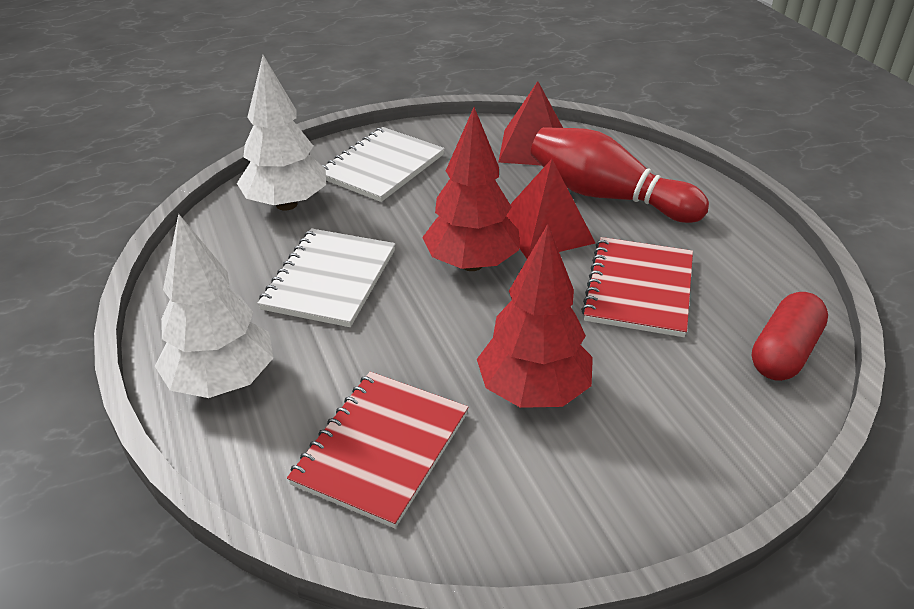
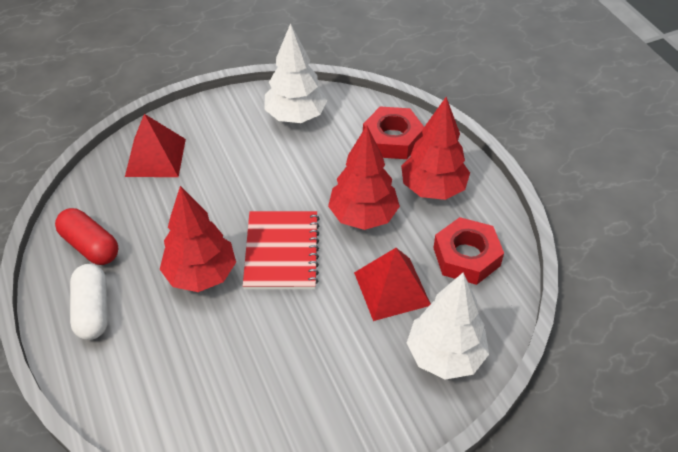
red bowling pin: [531,127,709,223] = 1 -> none = 0
red notebook: [287,372,469,528] [581,237,693,337] = 2 -> [243,211,320,289] = 1
red nut: none = 0 -> [363,107,424,159] [433,217,504,285] = 2
red tree: [422,107,519,271] [477,224,593,408] = 2 -> [160,186,236,292] [328,125,400,230] [401,97,470,200] = 3
white capsule: none = 0 -> [70,264,108,340] = 1
white notebook: [258,228,395,327] [322,127,445,202] = 2 -> none = 0

